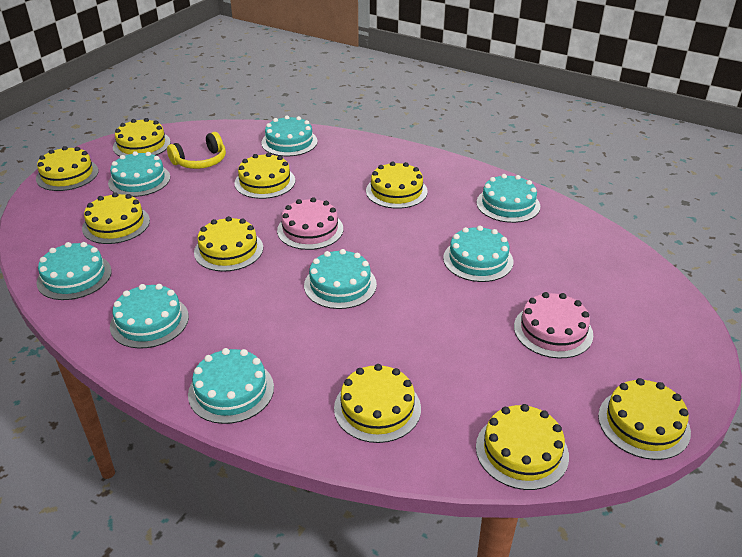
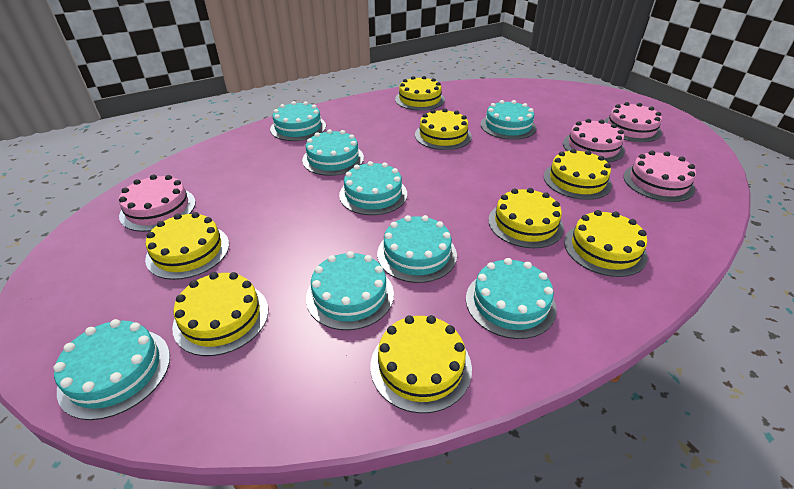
pink cake: [277,197,343,250] [514,292,593,358] = 2 -> [119,175,196,232] [563,119,625,162] [604,102,662,142] [623,151,696,202] = 4
yellow cake: [36,146,99,191] [82,192,150,244] [113,118,171,156] [194,216,263,272] [234,153,295,199] [334,364,421,443] [366,161,428,209] [476,404,569,490] [598,378,691,460] = 9 -> [145,212,229,280] [172,272,268,356] [370,315,472,413] [395,76,445,111] [415,108,472,150] [488,188,564,248] [544,149,612,200] [564,210,648,277] = 8
yellow headphones: [167,132,226,169] = 1 -> none = 0

